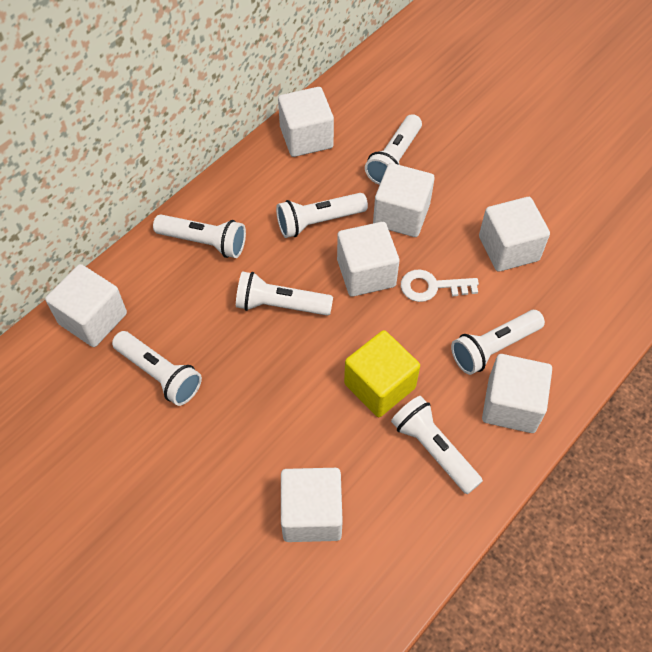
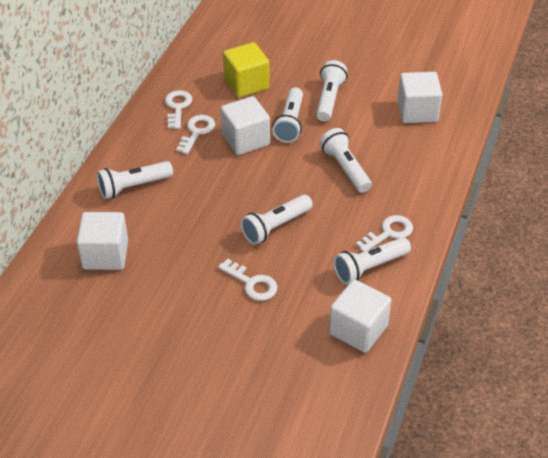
white cube: [45,264,127,347] [278,87,334,157] [281,468,343,542] [337,222,399,297] [373,163,435,237] [479,197,550,272] [482,354,552,433] = 7 -> [77,212,128,270] [220,96,270,155] [329,279,391,353] [398,72,442,123] = 4
white flashlight: [112,331,202,406] [153,214,246,258] [236,271,333,316] [276,193,368,238] [365,114,422,185] [391,396,483,494] [451,310,545,375] = 7 -> [97,161,173,199] [240,195,313,245] [272,87,303,143] [316,60,347,121] [320,128,372,193] [333,237,411,284] = 6
white key: [401,270,479,302] = 1 -> [165,90,192,129] [176,115,215,154] [218,259,278,301] [356,215,413,252] = 4

